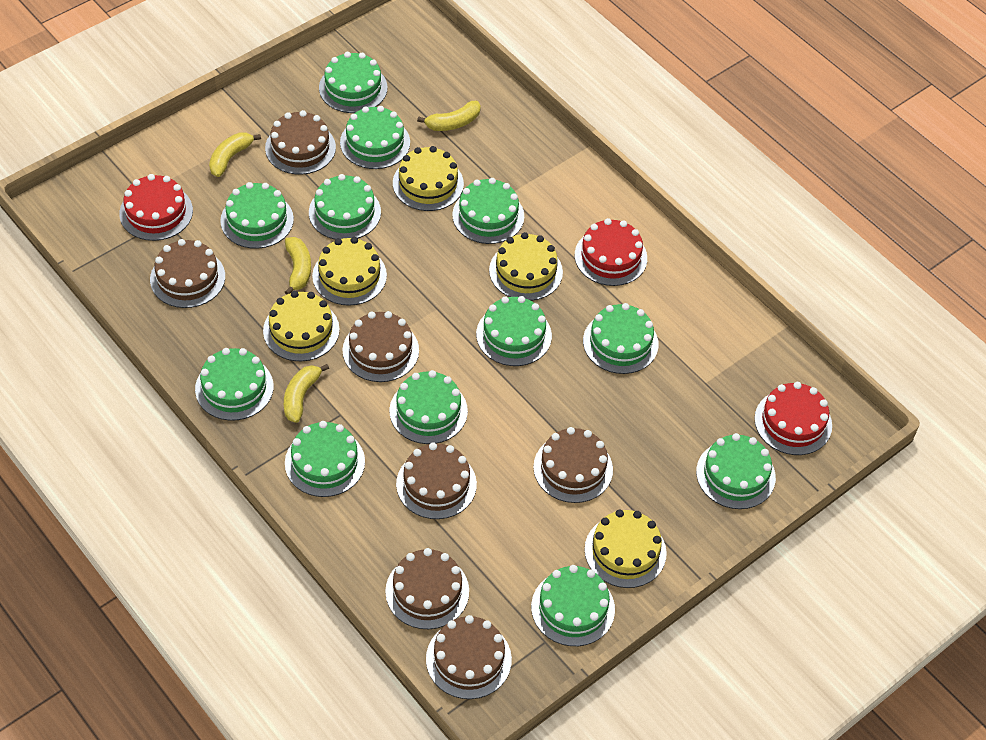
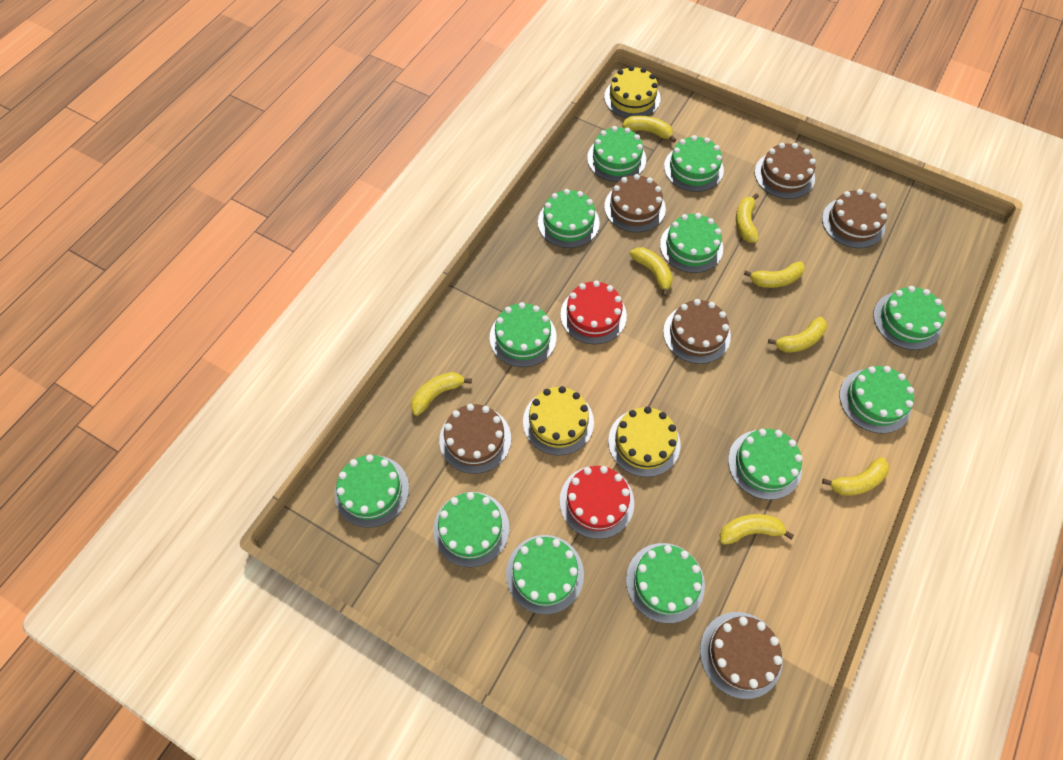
brown cake: [150,239,225,308] [265,110,336,175] [343,311,419,382] [385,548,469,629] [396,442,477,519] [426,615,512,699] [533,427,613,503] = 7 -> [439,404,511,474] [604,174,666,233] [663,299,731,364] [700,612,783,699] [754,143,816,199] [822,189,887,248] = 6
red cake: [119,174,193,241] [575,218,647,286] [754,382,832,455] = 3 -> [560,280,627,344] [560,466,634,539] = 2
yellow banana: [209,132,261,177] [284,364,329,423] [285,237,311,295] [417,101,481,131] = 4 -> [411,372,472,416] [622,116,676,143] [630,247,673,297] [719,514,794,545] [736,193,759,243] [743,261,805,288] [768,317,827,353] [822,457,889,496] = 8
yellow cake: [263,291,340,361] [312,237,387,306] [393,146,464,211] [489,232,563,301] [585,509,667,588] = 5 -> [523,386,594,456] [604,66,661,118] [608,407,680,477] = 3

